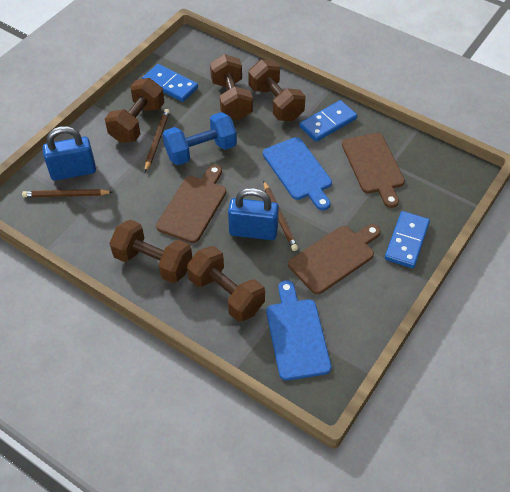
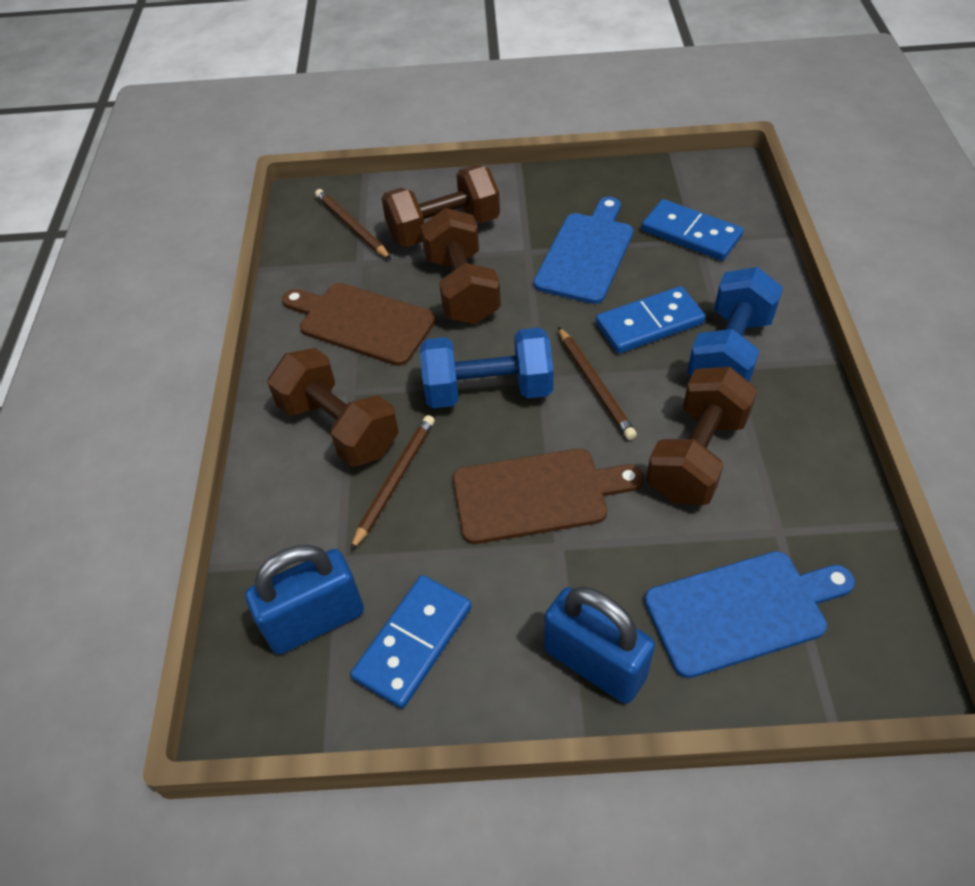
blue dumbbell: [163,112,237,165] = 1 -> [420,328,554,408] [687,267,783,382] = 2
brown cutting board: [156,165,226,243] [288,224,381,294] [342,133,405,208] = 3 -> [282,283,436,366] [453,448,644,544] = 2
brown dumbbell: [105,78,165,143] [110,220,192,283] [187,246,265,322] [210,54,253,120] [248,60,306,121] = 5 -> [268,348,399,467] [382,165,500,247] [421,208,501,324] [646,367,758,505] = 4

